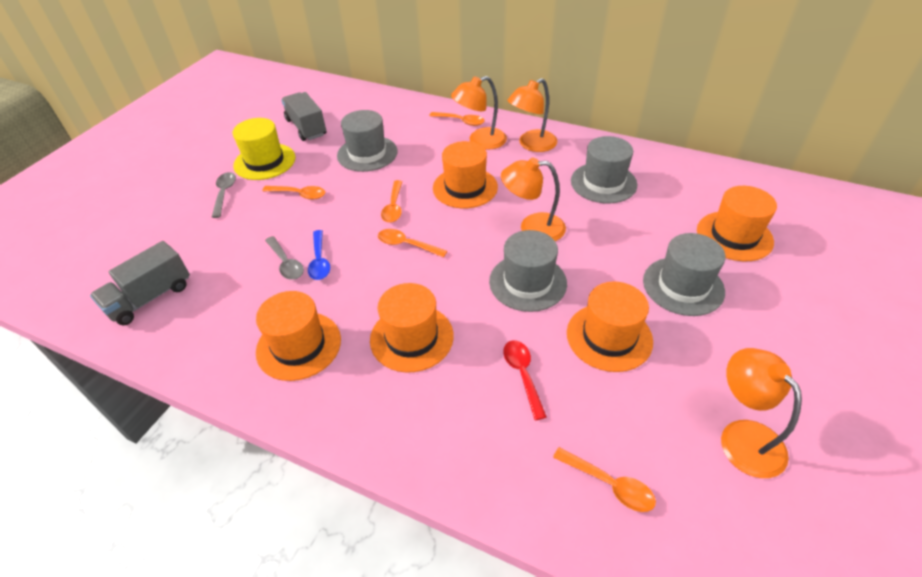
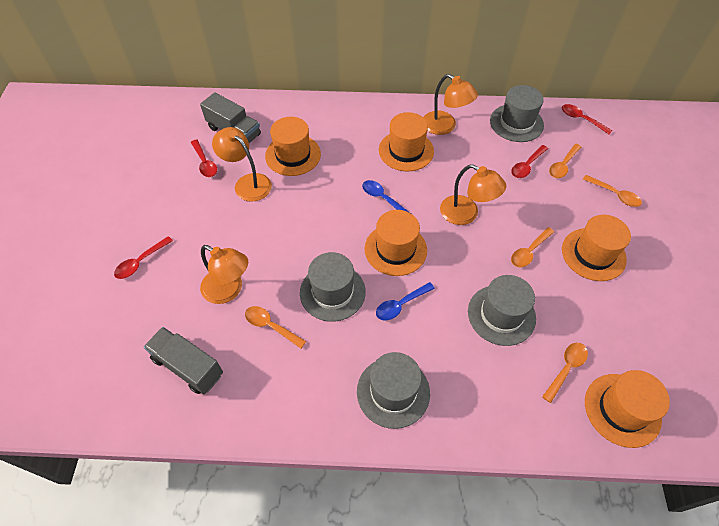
blue spoon: [308,230,330,280] = 1 -> [362,180,410,213] [376,282,435,320] = 2
grey spoon: [212,172,236,218] [265,236,304,280] = 2 -> none = 0
red spoon: [503,340,547,420] = 1 -> [114,236,173,279] [191,140,217,177] [511,145,548,178] [562,104,612,134] = 4
yellow hat: [233,118,295,180] = 1 -> none = 0

